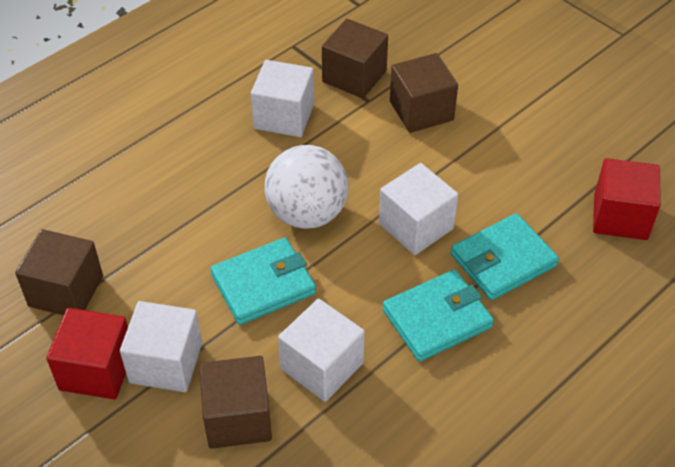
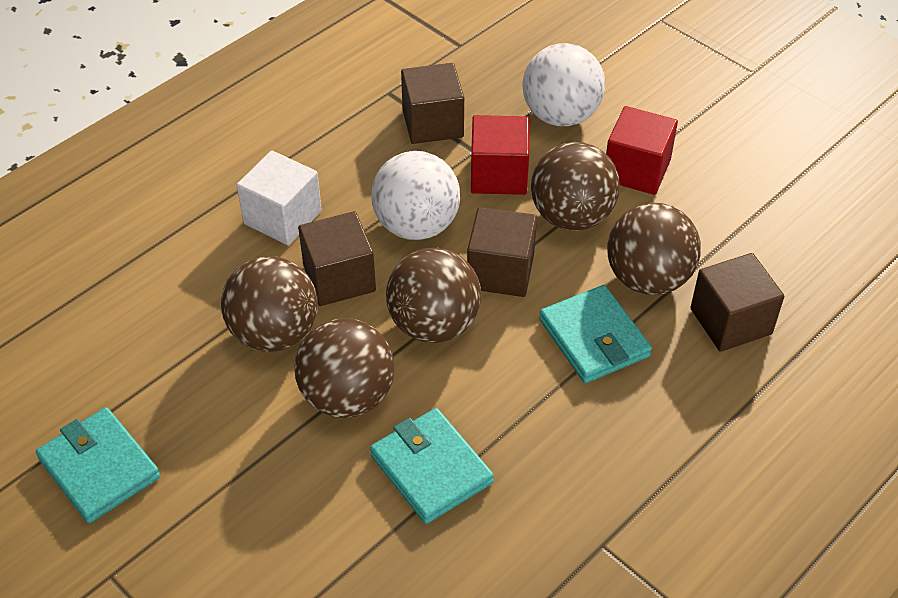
brown ball: none = 0 -> [221,256,318,352] [294,318,395,418] [386,248,481,343] [531,142,620,230] [607,203,701,295] = 5
white ball: [265,145,348,229] = 1 -> [371,151,460,240] [522,43,605,126] = 2
white cube: [120,301,202,392] [251,60,314,137] [278,299,365,402] [379,163,458,255] = 4 -> [237,151,322,245] = 1

